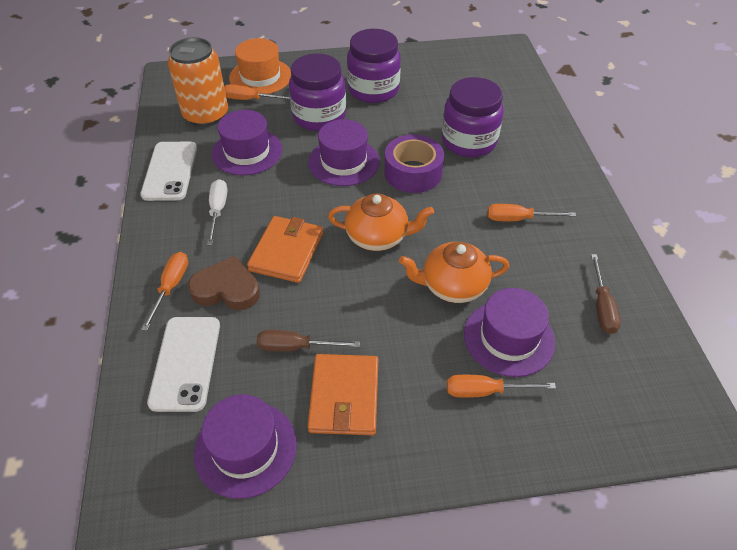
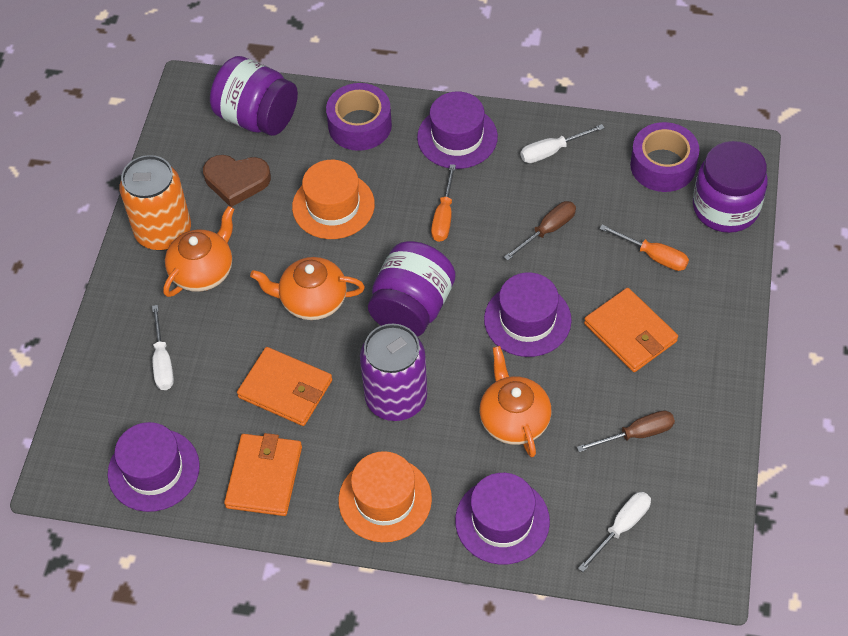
orange hat: [229,38,291,94] = 1 -> [292,160,375,239] [339,451,432,542] = 2
orange screwdriver: [141,252,188,331] [224,84,290,100] [447,375,556,398] [487,204,576,221] = 4 -> [431,164,456,242] [600,225,689,271] = 2
orange teapot: [328,194,434,251] [399,242,509,303] = 2 -> [163,206,234,297] [250,257,365,320] [480,346,551,457] = 3
orange wallet: [247,216,323,283] [308,354,378,435] = 2 -> [224,433,302,516] [237,347,332,426] [584,288,678,372] = 3
purple can: none = 0 -> [360,324,427,421] = 1
purple tape: [384,135,444,193] = 1 -> [326,83,392,151] [630,122,700,192] = 2
white phone: [140,142,197,201] [147,317,220,412] = 2 -> none = 0
white screwdriver: [207,179,227,245] = 1 -> [152,305,174,390] [520,124,605,163] [578,492,651,572] = 3

